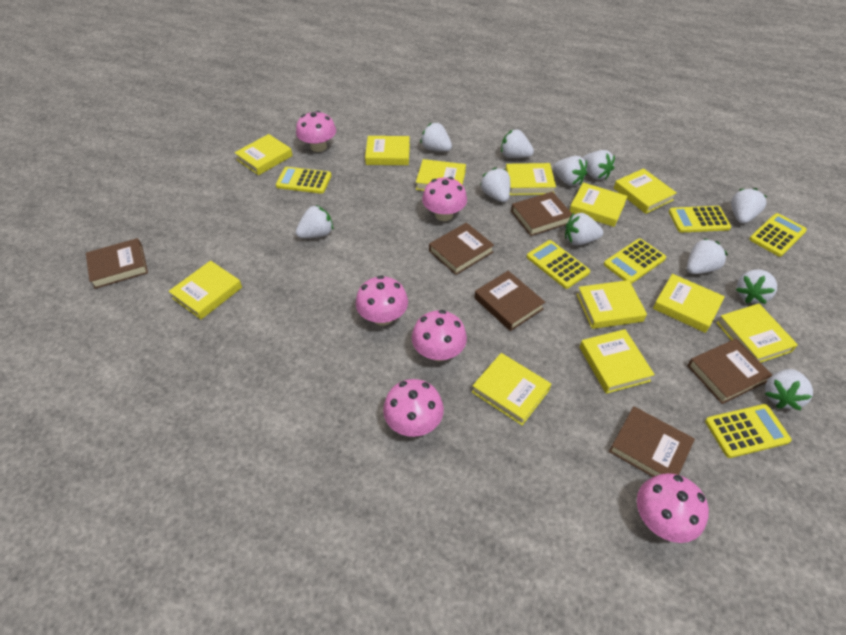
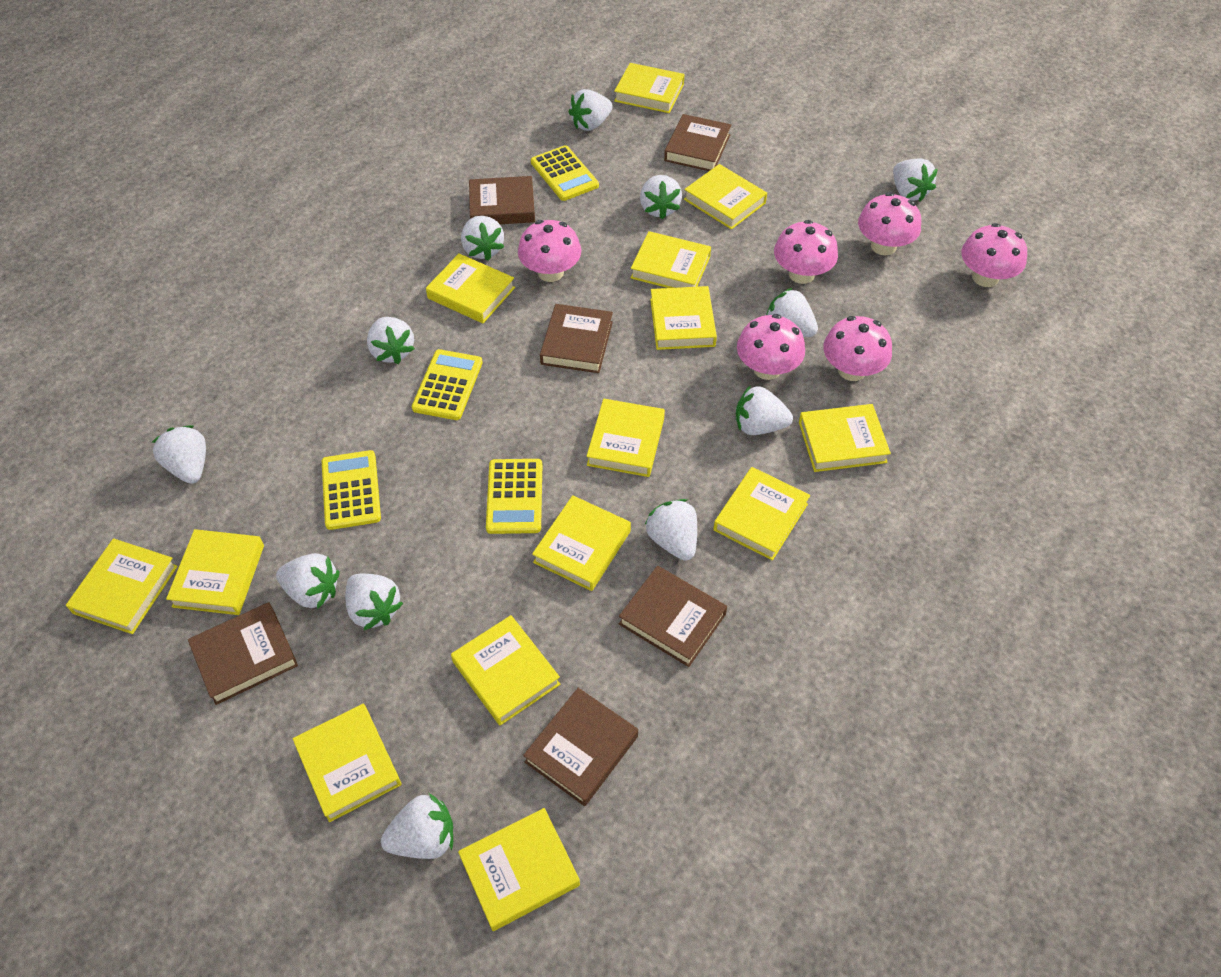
white strawberry: [296,205,333,238] [420,122,452,152] [480,167,510,202] [501,129,534,158] [553,156,587,186] [565,213,603,245] [582,150,615,180] [687,238,728,274] [731,188,767,224] [736,269,777,304] [765,369,813,410] = 11 -> [152,425,206,484] [276,553,339,609] [345,574,403,630] [367,317,415,364] [381,793,453,859] [461,216,504,261] [569,89,613,131] [640,175,682,220] [645,499,697,561] [736,385,793,435] [766,288,818,337] [893,158,938,202] = 12
yellow book: [168,261,242,319] [234,134,293,175] [365,136,410,165] [416,159,466,191] [472,353,551,425] [505,163,556,195] [569,183,628,227] [577,280,647,329] [580,329,655,394] [614,168,677,214] [653,274,725,333] [716,304,798,363] = 12 -> [66,538,178,634] [166,529,264,615] [293,704,401,822] [426,254,515,323] [451,615,560,726] [458,808,580,931] [532,495,631,591] [587,399,665,477] [614,63,685,113] [630,231,711,288] [650,286,717,350] [684,164,767,230] [713,467,810,561] [799,404,891,472] = 14
yellow calculator: [276,167,332,194] [527,240,590,289] [604,239,666,284] [669,206,731,233] [705,404,791,458] [749,213,807,257] = 6 -> [322,450,381,530] [412,349,483,420] [486,459,542,534] [531,145,599,201] = 4

